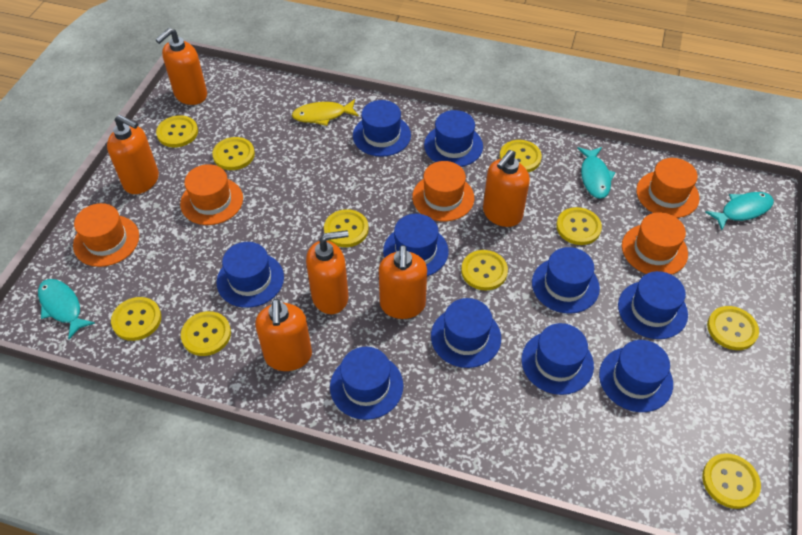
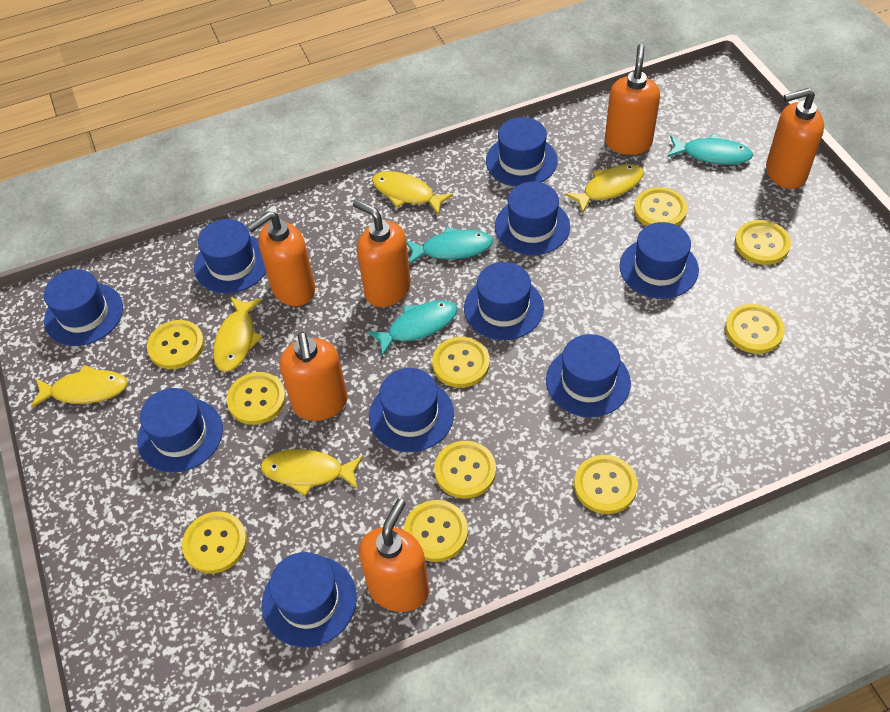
orange hat: [73,203,139,267] [180,164,243,225] [412,161,474,221] [622,212,688,275] [636,158,700,218] = 5 -> none = 0
yellow fish: [292,99,359,126] = 1 -> [31,365,128,408] [213,297,262,372] [261,449,363,496] [372,171,453,215] [565,164,644,213] = 5

